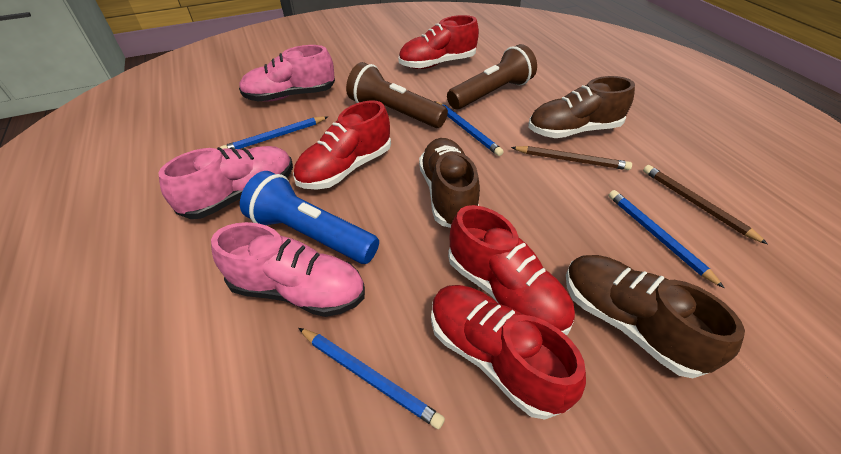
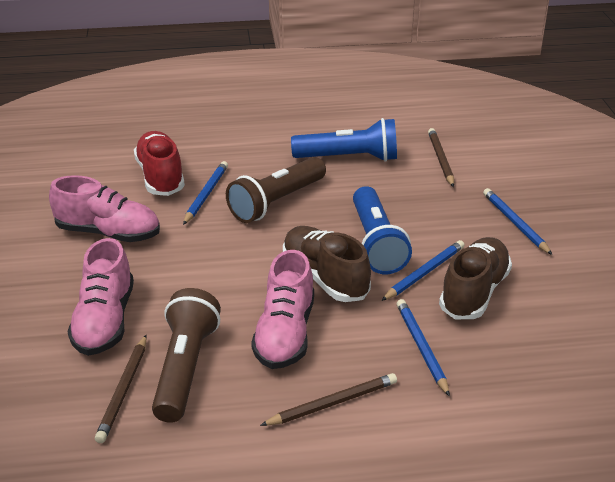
blue flashlight: [240,171,379,264] = 1 -> [291,118,397,162] [353,186,412,274] = 2
brown pencil: [511,146,632,170] [643,165,768,244] = 2 -> [95,335,147,443] [260,373,397,426] [428,128,454,187] = 3
brown shoe: [419,138,480,228] [528,76,635,138] [566,255,745,378] = 3 -> [283,226,371,302] [439,237,512,319] = 2
red shoe: [293,100,391,190] [399,15,479,69] [431,285,586,419] [448,205,575,335] = 4 -> [134,131,185,196] = 1

